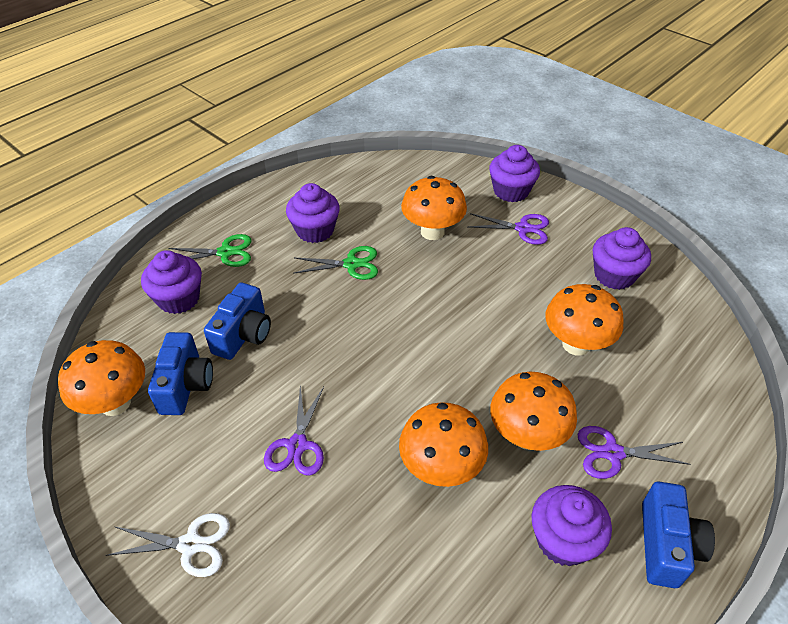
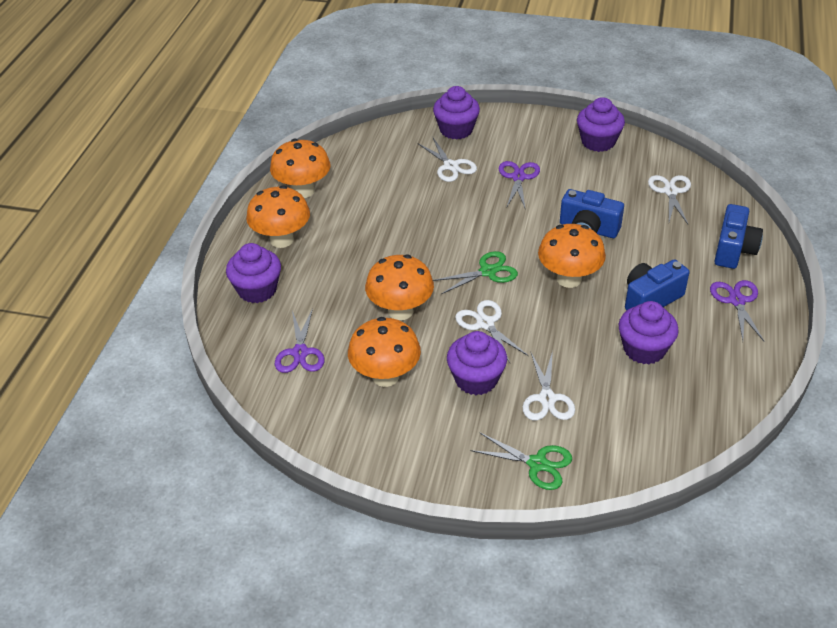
white scissors: [106,513,230,577] = 1 -> [417,138,477,182] [455,300,529,363] [522,351,575,420] [648,175,691,224] = 4

